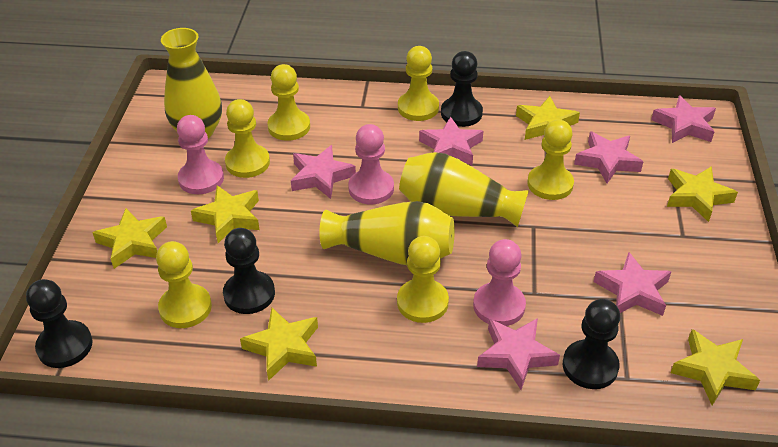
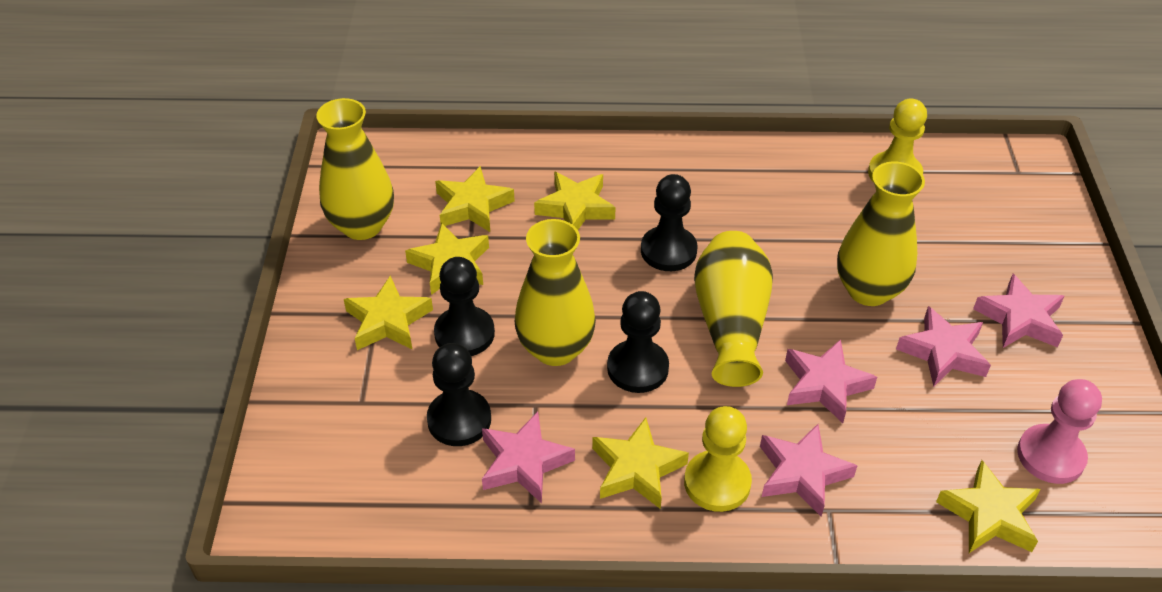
pink pawn: [177,115,224,194] [348,124,394,205] [473,239,526,326] = 3 -> [1017,379,1102,484] = 1
pink star: [291,145,356,199] [419,116,483,165] [477,318,560,390] [574,131,643,183] [593,252,671,316] [651,95,716,143] = 6 -> [482,412,575,503] [760,424,857,517] [785,339,877,423] [896,306,991,387] [973,274,1064,348] = 5
yellow pawn: [156,241,212,328] [225,99,270,178] [268,64,310,141] [397,236,449,323] [398,46,439,121] [528,120,574,200] = 6 -> [684,406,752,512] [868,99,927,183] = 2
yellow vase: [161,28,222,138] [319,201,455,265] [399,152,529,227] = 3 -> [316,98,394,240] [514,219,596,366] [694,231,773,387] [837,161,925,306] = 4

